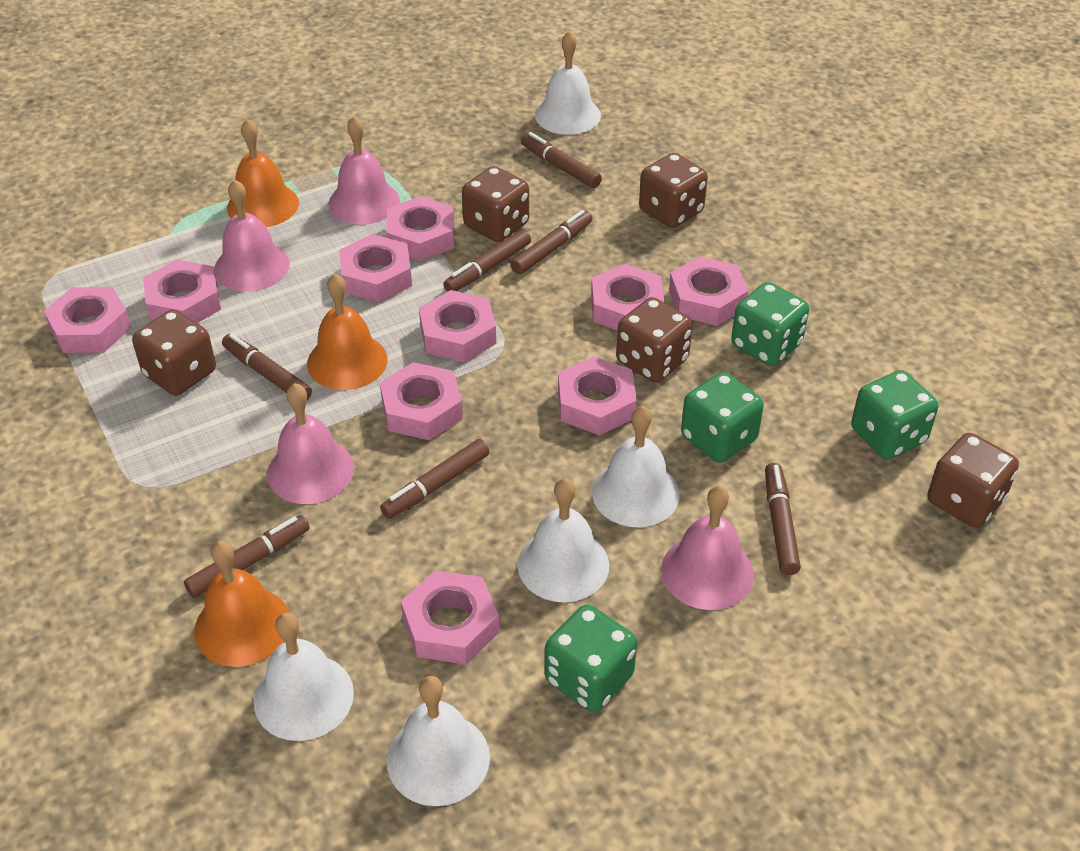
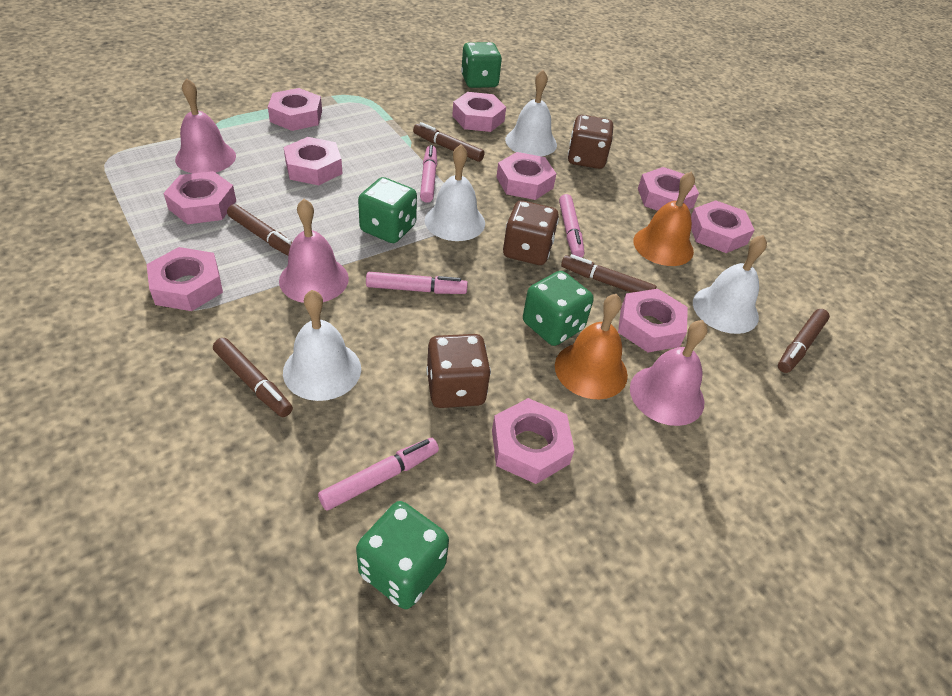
brown dice: [132,309,216,396] [462,166,529,242] [616,297,693,383] [639,153,708,228] [927,433,1019,528] = 5 -> [426,334,491,408] [503,200,559,265] [568,115,613,169] = 3
brown marker: [184,515,310,598] [222,334,312,400] [380,439,490,519] [443,229,531,292] [511,210,592,274] [521,132,602,188] [765,463,801,575] = 7 -> [213,338,293,417] [227,204,293,256] [413,122,485,162] [561,254,656,293] [778,309,830,373] = 5
orange bell: [194,541,289,667] [227,119,299,227] [307,274,387,390] = 3 -> [555,294,628,399] [633,171,695,266] = 2
pink bell: [214,179,290,292] [267,383,354,504] [329,116,400,225] [661,486,754,610] = 4 -> [175,78,236,173] [279,199,349,303] [630,320,708,426] = 3
pink marker: none = 0 -> [318,438,439,511] [366,272,468,294] [420,145,437,203] [559,194,584,258] = 4
white bell: [254,612,354,741] [387,676,490,806] [517,478,609,602] [535,31,601,135] [592,406,680,527] = 5 -> [283,290,361,401] [425,144,485,241] [505,70,557,156] [693,235,767,334] = 4

